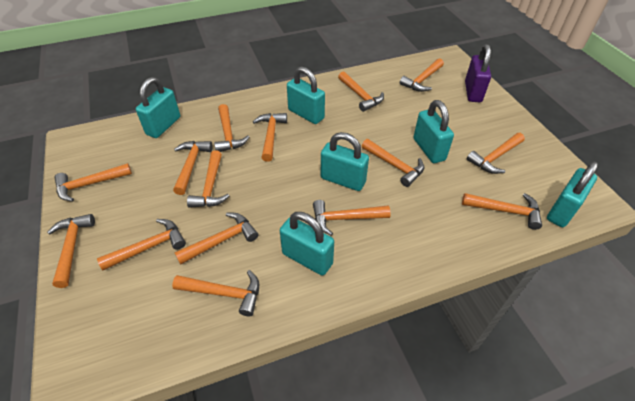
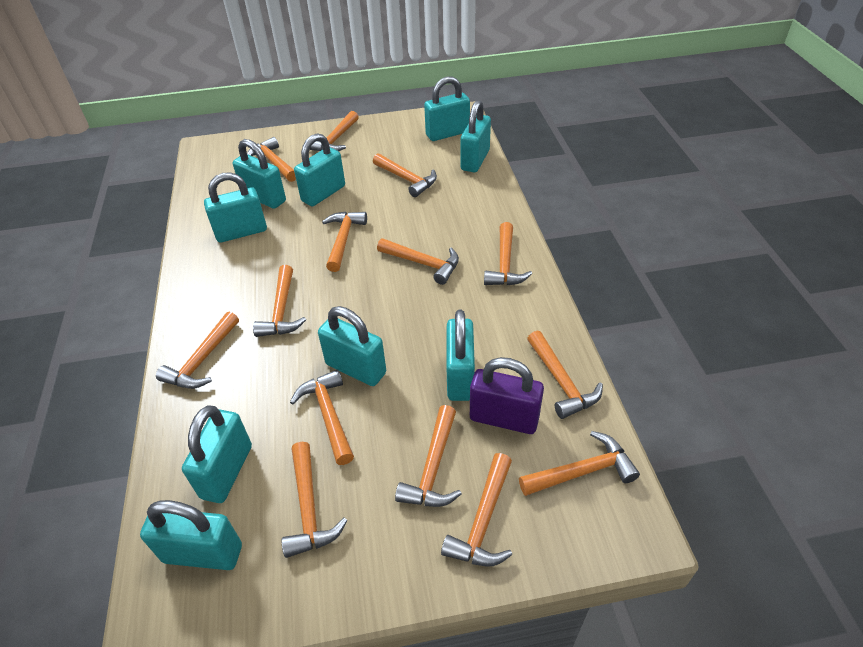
orange hammer: [47,214,95,288] [54,163,132,202] [97,219,186,270] [172,270,259,317] [173,141,213,195] [174,213,258,265] [187,150,229,208] [214,104,249,152] [253,113,287,162] [313,200,391,236] [338,71,384,112] [362,139,424,187] [400,58,444,92] [462,193,542,230] [467,133,525,174] = 15 -> [156,312,239,389] [247,137,296,182] [253,265,306,337] [282,442,348,558] [290,369,354,465] [310,111,359,151] [322,212,367,272] [373,153,437,197] [377,238,459,285] [395,405,462,507] [441,453,512,567] [484,222,532,285] [519,431,640,496] [527,331,603,419] = 14
turquoise padlock: [136,77,180,138] [280,212,334,276] [287,66,325,124] [321,132,369,191] [414,100,454,163] [547,161,598,227] = 6 -> [140,500,242,570] [182,405,252,503] [204,172,267,242] [233,139,286,209] [294,133,345,206] [318,306,386,386] [424,76,470,141] [446,310,475,401] [461,100,491,172] = 9

